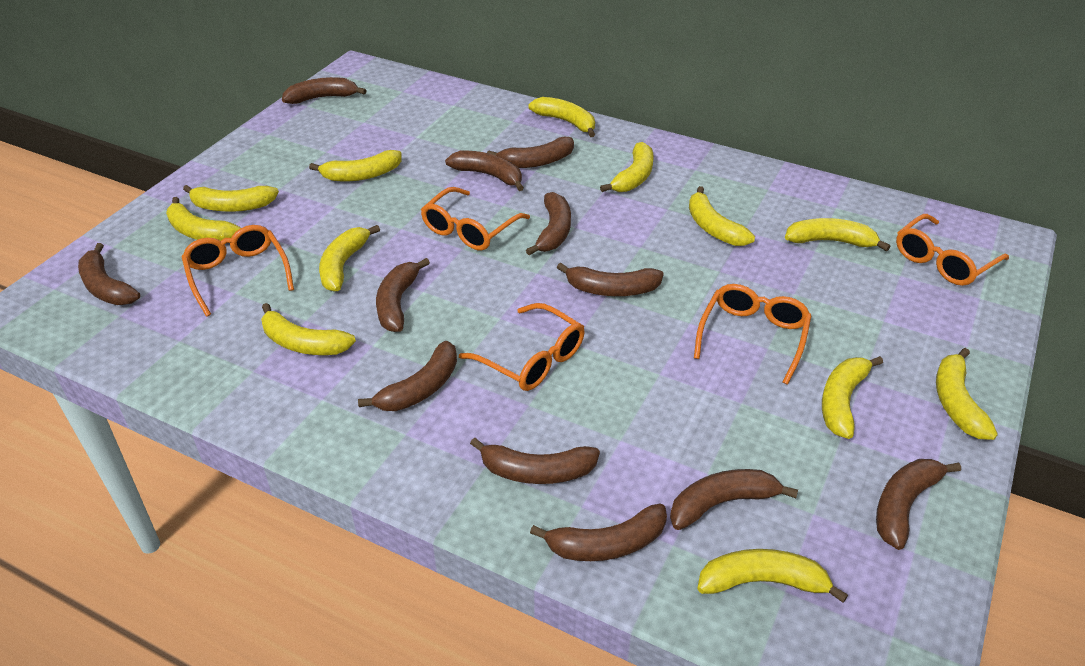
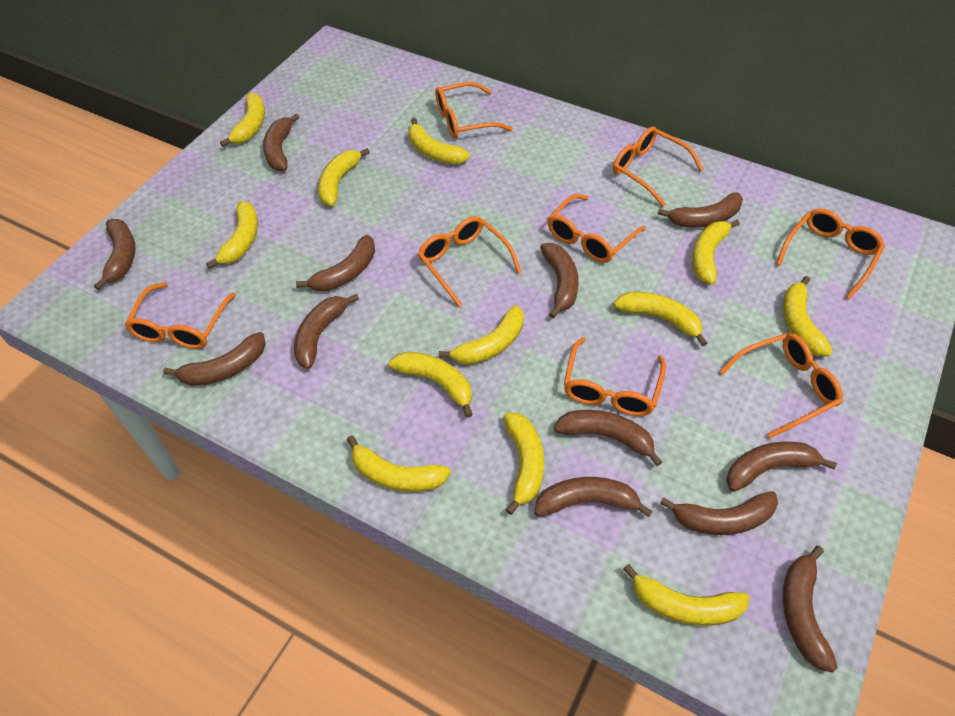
orange glasses: [182,225,294,317] [421,187,530,250] [459,303,585,391] [694,284,811,385] [896,214,1009,286] = 5 -> [125,282,236,349] [418,216,521,307] [435,82,513,139] [547,194,646,263] [564,337,666,416] [613,127,703,206] [719,333,843,438] [776,208,885,299] = 8

